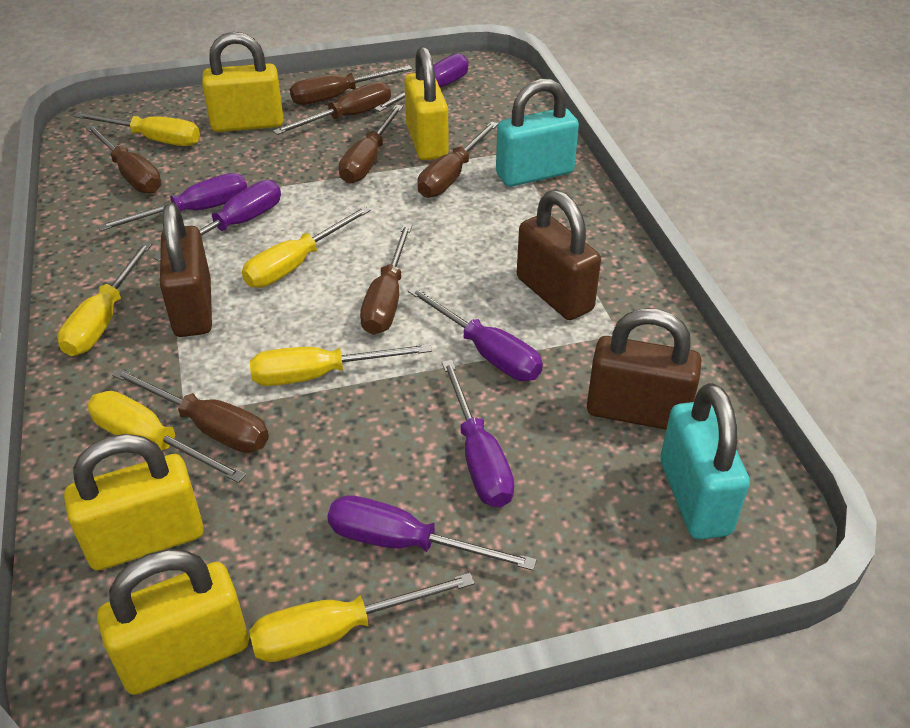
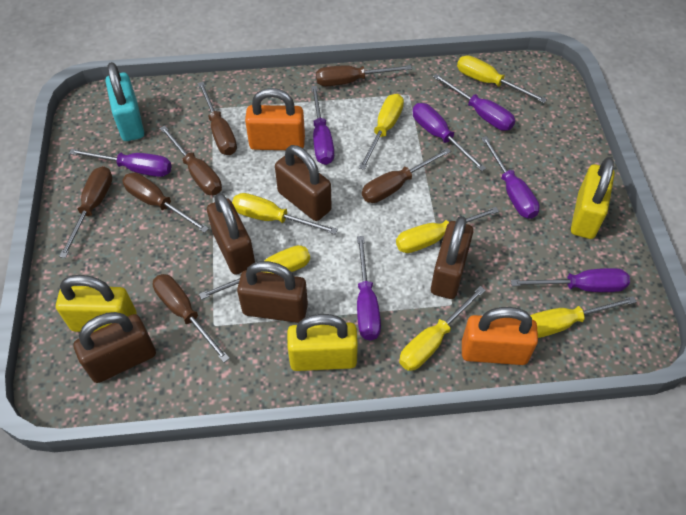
brown padlock: [160,203,212,337] [517,190,601,320] [587,308,702,430] = 3 -> [73,312,156,383] [207,193,255,275] [237,261,308,323] [275,145,332,221] [431,216,473,299] = 5
orange padlock: none = 0 -> [245,88,305,150] [462,307,538,365] = 2
purple screwdriver: [98,173,247,231] [153,180,281,261] [327,495,537,570] [374,54,469,112] [408,286,543,381] [442,360,515,508] = 6 -> [69,149,172,177] [311,86,334,165] [357,236,381,340] [412,103,486,171] [433,74,515,131] [481,136,540,219] [511,268,630,292] = 7
turquoise padlock: [496,79,579,187] [660,383,750,540] = 2 -> [106,62,144,141] = 1
yellow padlock: [64,434,204,571] [97,549,249,695] [202,32,283,132] [404,46,448,160] = 4 -> [56,275,137,332] [287,314,358,371] [571,157,615,239] = 3
yellow screwdriver: [57,242,152,356] [73,112,200,146] [87,391,246,483] [242,206,371,288] [249,573,475,662] [250,344,432,386] = 6 -> [199,245,310,300] [232,193,338,234] [359,94,404,170] [396,207,499,253] [399,286,485,371] [457,55,547,103] [530,296,637,338] = 7

